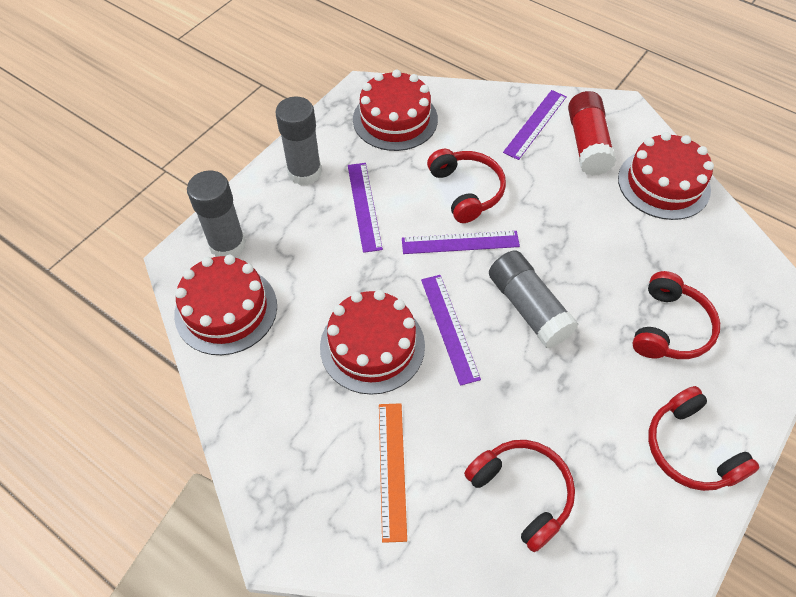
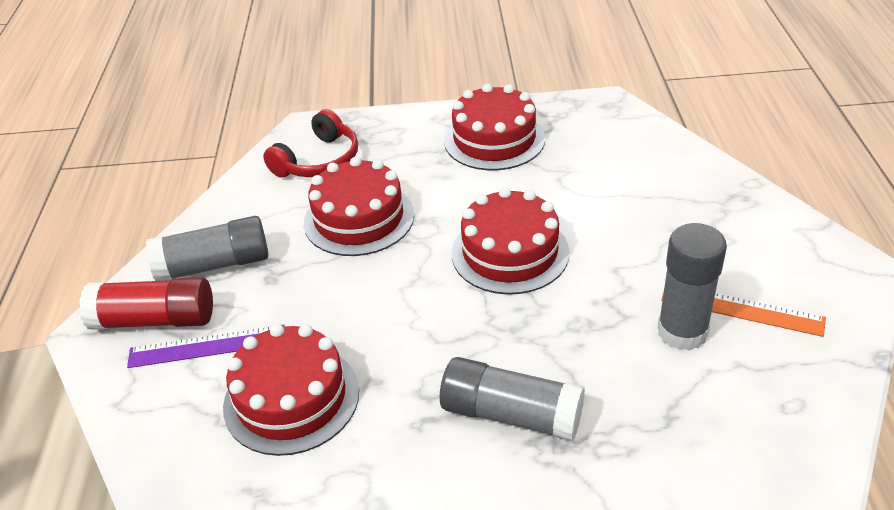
purple ruler: [348,163,383,253] [402,231,520,254] [421,275,481,386] [503,90,567,160] = 4 -> [127,324,285,368] = 1
red headphones: [427,149,506,223] [464,440,575,552] [632,271,720,359] [648,386,760,491] = 4 -> [263,109,358,178] = 1

